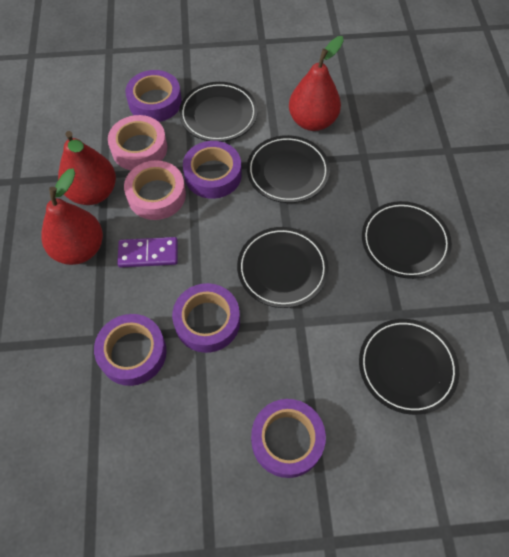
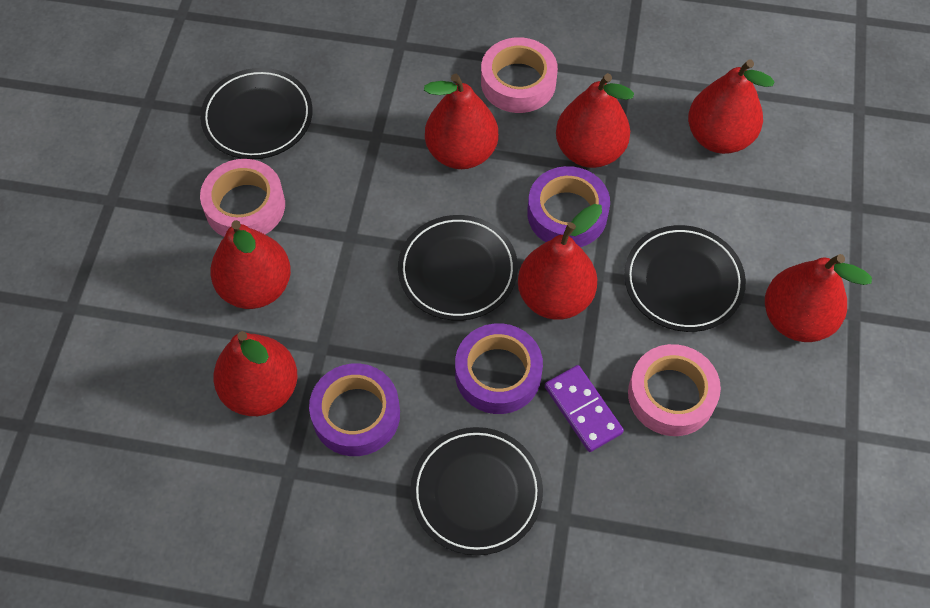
black plate: [179,82,258,142] [237,227,329,308] [247,135,330,203] [359,319,459,415] [362,201,452,279] = 5 -> [200,68,313,159] [398,215,518,321] [410,427,543,555] [624,225,746,332] = 4
pink tape: [108,115,167,170] [124,160,186,220] = 2 -> [200,159,285,237] [481,37,558,113] [628,344,721,436] = 3
purple tape: [94,314,167,386] [125,70,182,122] [172,283,240,353] [183,141,242,199] [251,399,326,478] = 5 -> [309,364,400,456] [455,323,543,414] [527,166,610,247] = 3
red pear: [41,169,103,265] [58,131,116,205] [289,36,344,131] = 3 -> [210,220,291,309] [213,331,297,416] [424,74,498,169] [518,204,602,320] [556,73,634,168] [688,59,774,154] [765,254,872,342] = 7

